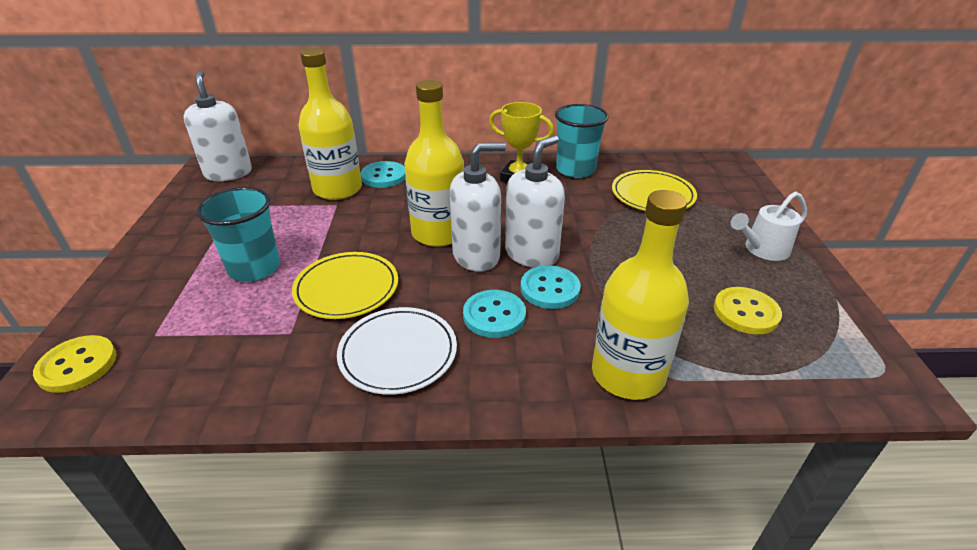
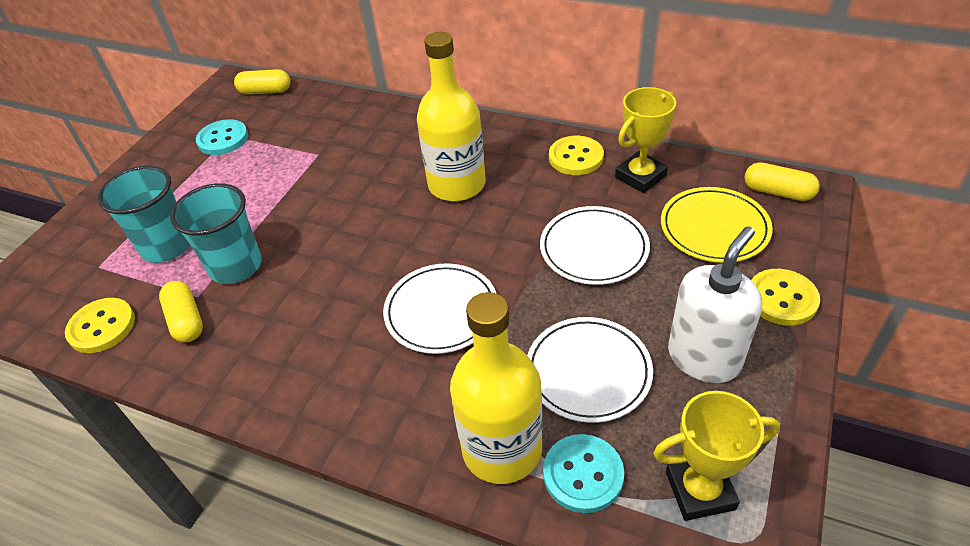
turquoise button: [361,161,405,188] [463,290,526,338] [521,265,581,309] = 3 -> [196,119,248,155] [543,434,624,513] = 2
white plate: [337,307,457,395] = 1 -> [383,263,497,354] [527,317,653,423] [540,206,650,285] = 3
white soap dispenser: [184,71,252,181] [450,142,506,272] [505,135,565,268] = 3 -> [668,226,762,383] = 1
white watering can: [731,192,807,261] = 1 -> none = 0
yellow bottle: [299,48,362,200] [404,80,464,247] [592,190,689,400] = 3 -> [417,32,486,201] [450,292,543,484] = 2
yellow button: [33,335,116,393] [714,287,782,334] = 2 -> [65,298,135,353] [549,136,604,175] [751,269,820,326] = 3
yellow capsule: none = 0 -> [159,281,203,343] [234,69,291,95] [744,162,820,201] = 3
yellow plate: [292,252,398,319] [612,170,697,211] = 2 -> [661,187,773,263] = 1
yellow trophy: [489,102,554,183] = 1 -> [615,87,676,193] [653,391,780,521] = 2

